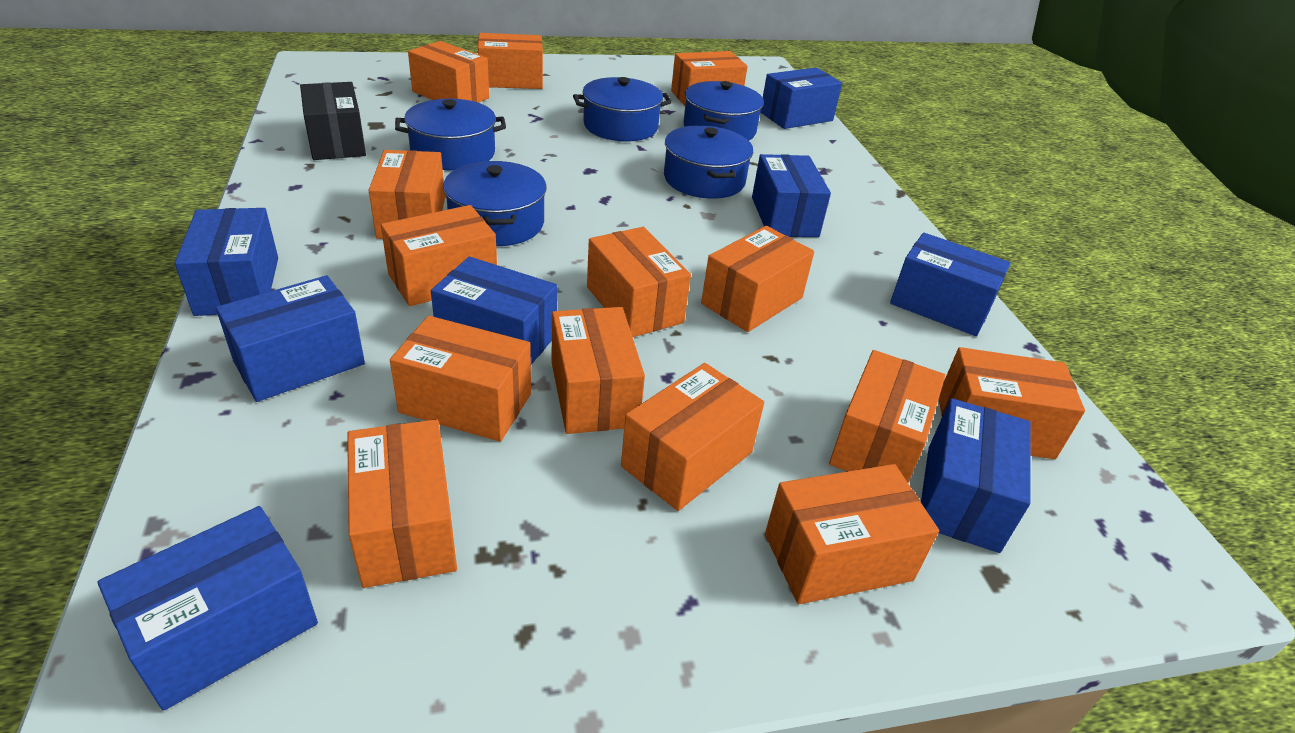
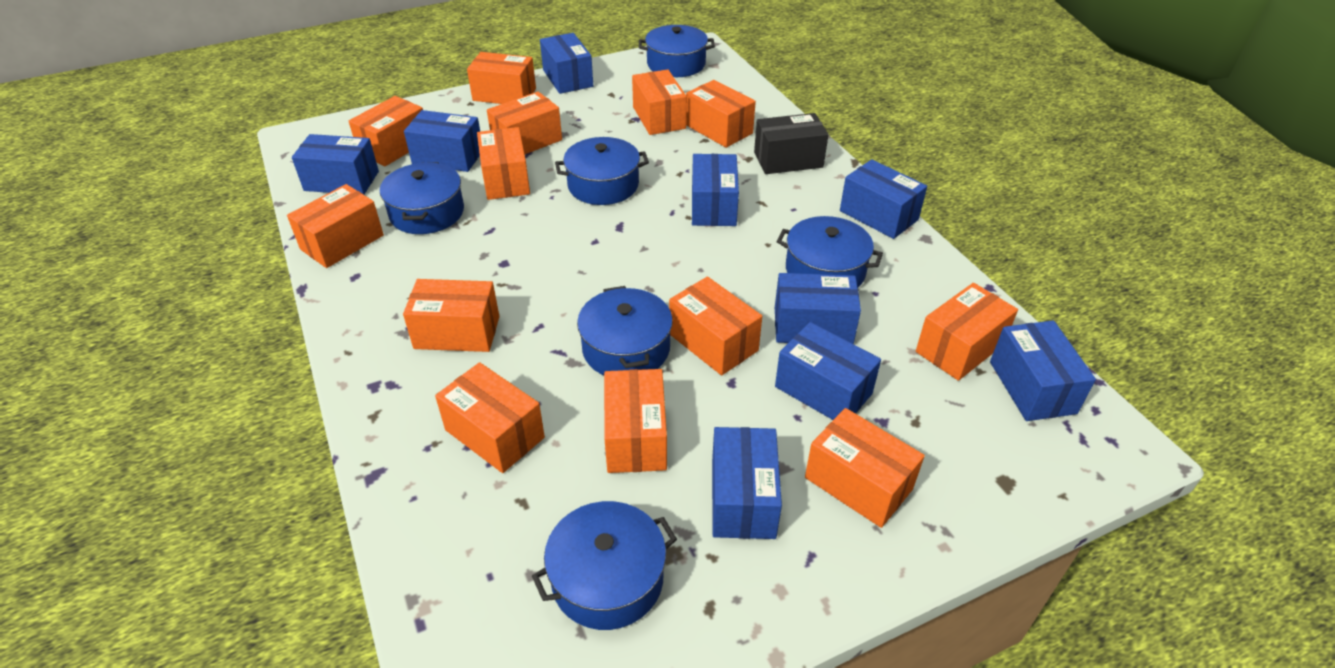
blue box: [98,506,318,711] [175,208,278,316] [216,275,365,402] [431,257,558,365] [752,154,831,237] [760,68,842,129] [890,232,1011,336] [921,398,1031,553] = 8 -> [292,134,379,195] [404,110,480,172] [540,33,593,94] [692,154,739,226] [712,427,782,539] [775,273,861,344] [775,322,881,420] [840,159,927,239] [990,320,1096,421] = 9
blue pot: [395,99,506,171] [443,161,547,246] [573,77,672,141] [664,125,753,199] [683,81,764,141] = 5 -> [380,162,464,234] [532,501,677,630] [555,137,649,205] [577,286,673,375] [639,25,715,77] [777,216,883,288] = 6
orange box: [348,419,457,588] [369,150,445,239] [381,205,497,306] [390,316,531,442] [408,41,489,103] [478,33,543,89] [552,307,645,434] [587,227,691,337] [621,363,764,511] [671,51,748,106] [701,226,814,332] [765,464,939,604] [829,350,945,482] [939,347,1085,459] = 14 -> [287,184,384,268] [349,96,423,166] [403,279,499,352] [435,362,545,473] [467,52,536,104] [477,127,530,200] [487,92,562,154] [604,369,667,473] [632,69,687,135] [669,276,762,376] [686,80,756,148] [805,408,925,528] [916,283,1018,381] = 13

